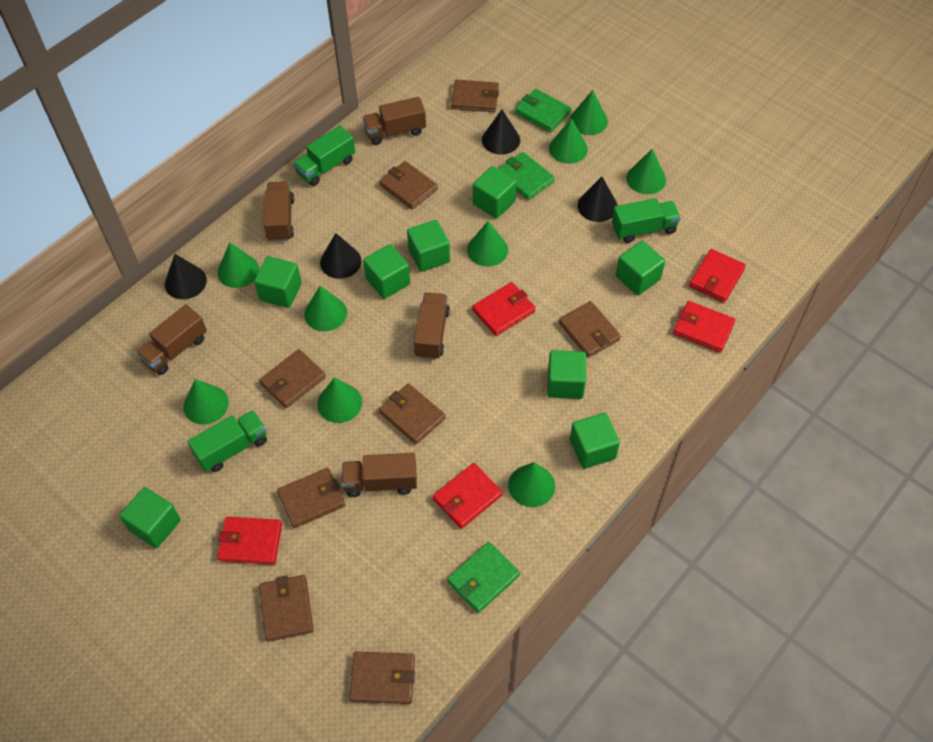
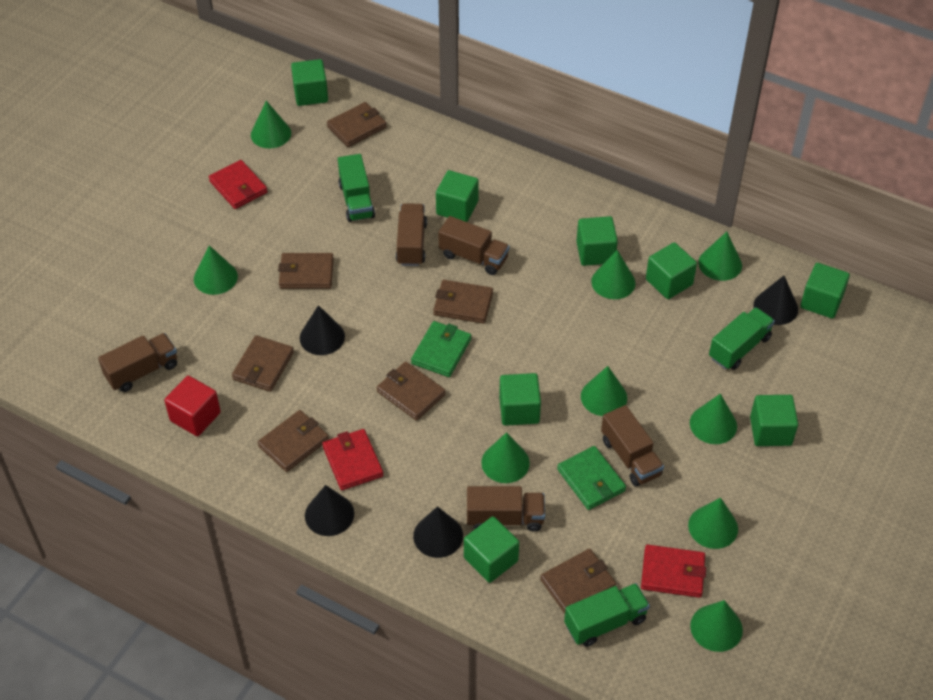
brown wallet: [259,349,326,408] [259,575,314,642] [277,468,345,528] [349,651,415,704] [379,161,438,210] [379,383,446,445] [451,80,499,112] [559,301,621,358] = 8 -> [232,335,294,392] [258,410,329,472] [278,253,334,289] [327,102,387,147] [377,362,446,421] [433,280,493,324] [540,549,616,614] = 7
green wallet: [447,542,520,613] [498,152,555,200] [515,89,571,132] = 3 -> [411,321,471,377] [557,446,626,510] = 2
red cube: none = 0 -> [164,376,221,436] = 1
red wallet: [217,517,282,565] [433,463,503,529] [472,282,536,336] [673,301,736,353] [689,249,746,302] = 5 -> [209,160,268,209] [322,429,383,490] [641,545,706,598] = 3

